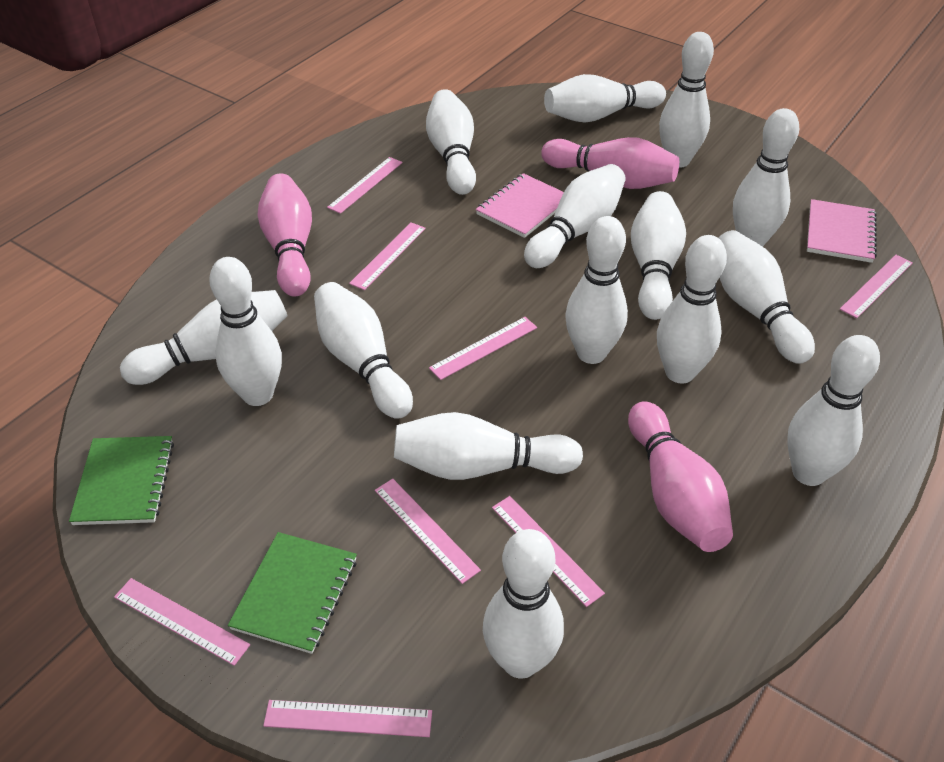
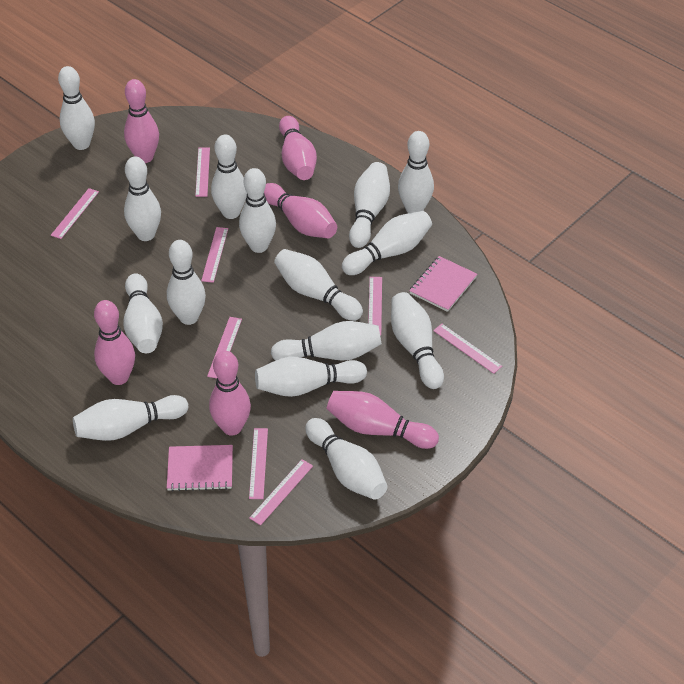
green notebook: [69,436,174,525] [228,532,357,654] = 2 -> none = 0
pink bowling pin: [257,173,312,297] [541,137,679,189] [628,401,733,552] = 3 -> [94,300,135,385] [124,79,159,163] [209,351,251,436] [264,183,337,238] [279,116,317,180] [327,391,439,449] = 6

